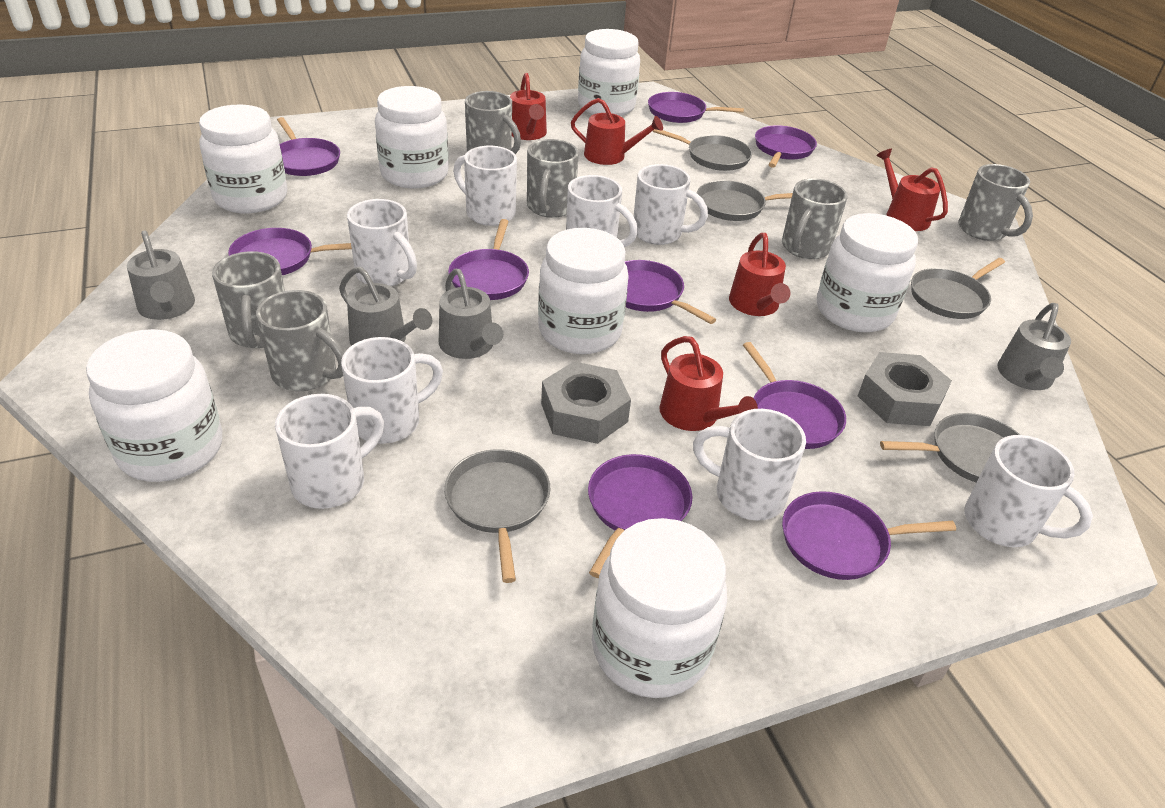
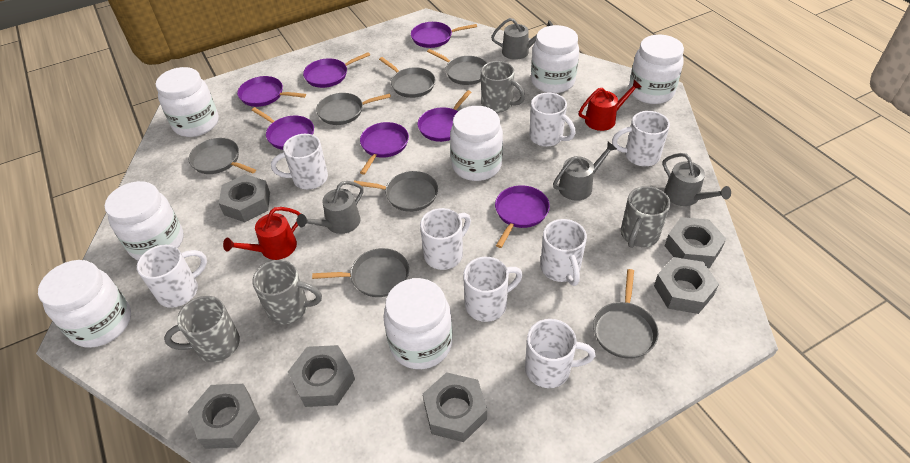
grey mug: [212,251,285,348] [256,290,345,391] [465,91,521,154] [527,139,579,218] [782,178,848,259] [959,164,1033,241] = 6 -> [164,296,240,362] [253,260,322,324] [481,61,525,113] [621,186,670,248] = 4
grey nut: [541,362,631,444] [858,352,952,426] = 2 -> [188,384,260,449] [219,174,270,222] [288,345,355,407] [423,372,487,442] [654,257,719,314] [665,217,726,268] = 6
grey pan: [444,449,550,583] [653,129,752,171] [697,180,793,221] [880,413,1020,482] [911,258,1005,319] = 5 -> [189,138,256,174] [312,248,409,297] [316,93,391,125] [353,171,438,212] [379,57,435,98] [427,49,487,85] [593,269,659,359] = 7
purple pan: [228,228,352,275] [277,117,340,176] [448,219,529,300] [588,454,692,578] [625,260,716,324] [648,92,744,123] [743,342,846,449] [755,125,817,168] [782,491,956,580] = 9 -> [237,76,306,107] [252,107,314,150] [303,52,370,88] [360,122,409,175] [411,22,477,48] [418,90,471,142] [495,185,550,248] = 7
red watering can: [510,73,547,140] [571,98,663,165] [659,336,758,431] [729,233,791,316] [876,149,948,231] = 5 -> [223,207,301,260] [579,80,642,131] = 2

